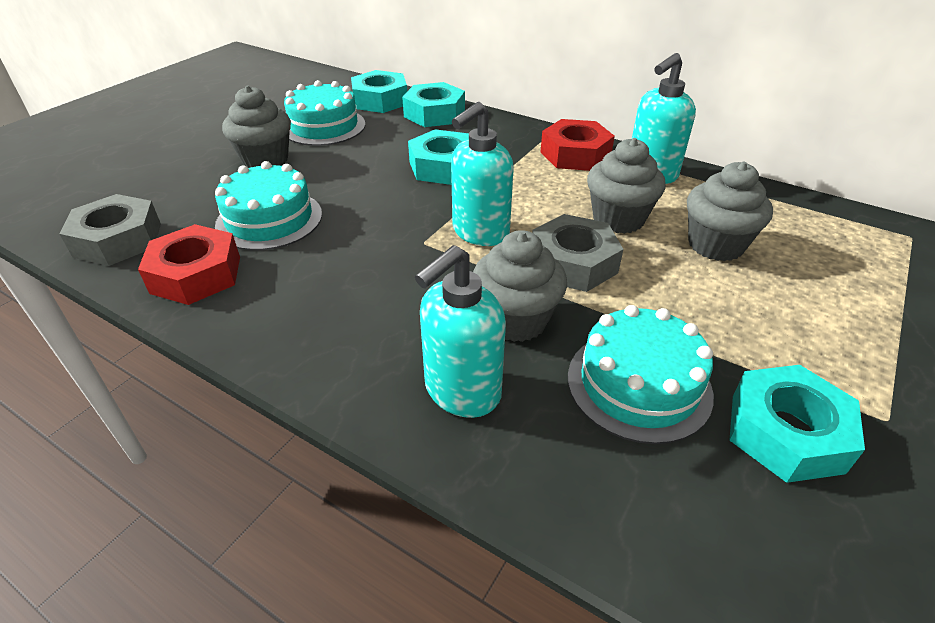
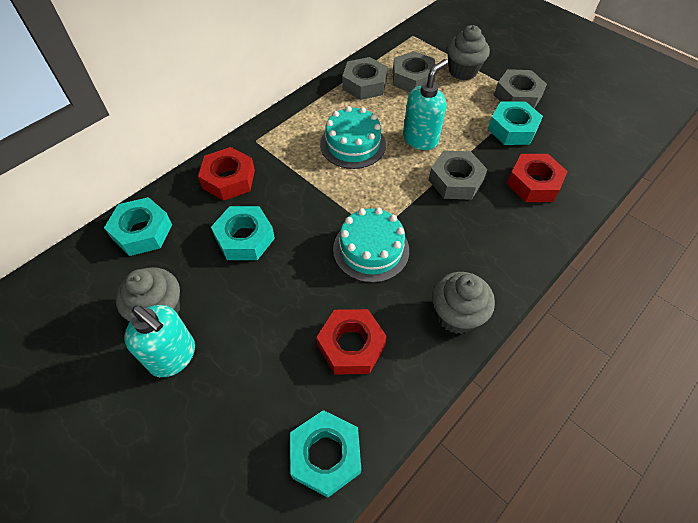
grey cupcake: [222,85,291,168] [473,230,567,342] [587,138,666,234] [687,161,773,261] = 4 -> [115,267,180,321] [432,272,495,334] [447,25,490,80] = 3
grey nut: [59,194,161,266] [532,214,623,292] = 2 -> [342,57,388,100] [393,51,437,92] [429,151,487,200] [494,69,547,108] = 4
red nut: [138,224,240,305] [541,119,615,171] = 2 -> [198,147,255,201] [316,309,387,374] [507,154,568,202] = 3
turquoise cake: [215,161,322,251] [284,80,365,146] [568,305,714,444] = 3 -> [320,106,386,169] [333,208,409,283] = 2
turquoise soap dispenser: [415,245,506,418] [451,102,514,246] [632,53,696,184] = 3 -> [124,305,195,377] [403,59,448,150] = 2

